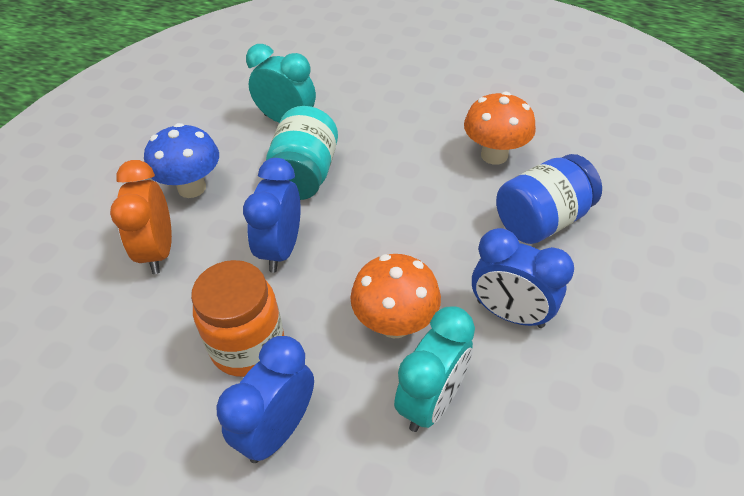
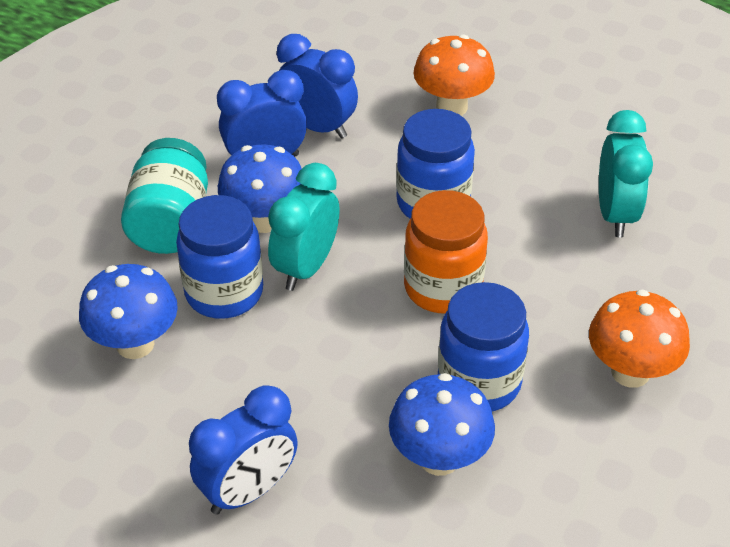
blue jar: [496,154,602,244] = 1 -> [176,195,263,319] [396,109,475,219] [438,282,529,412] = 3
blue mushroom: [144,123,219,198] = 1 -> [79,264,178,359] [218,144,302,233] [389,373,495,476] = 3
orange clock: [110,160,172,274] = 1 -> none = 0

